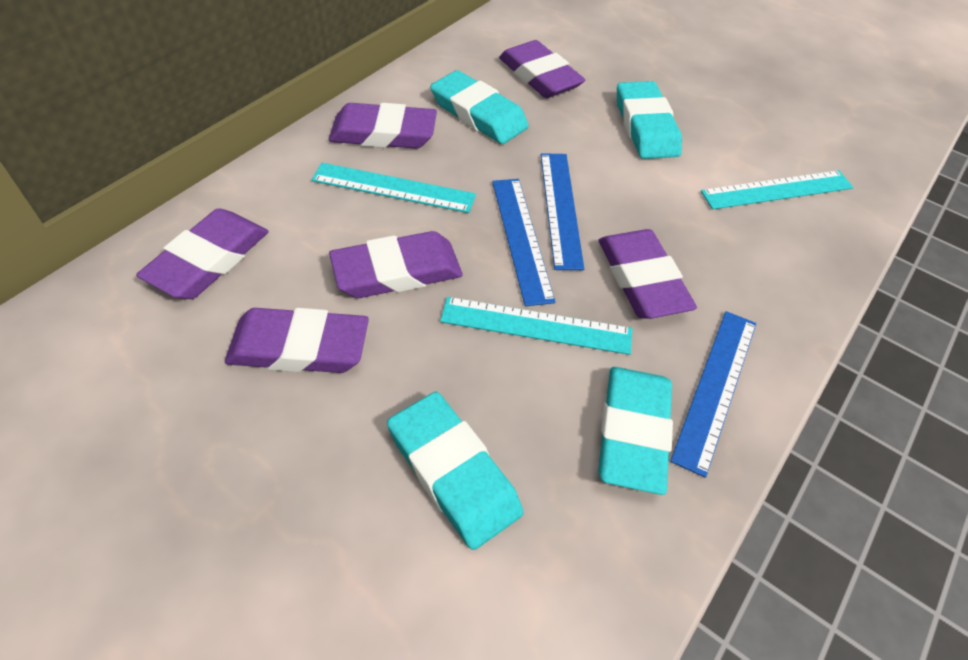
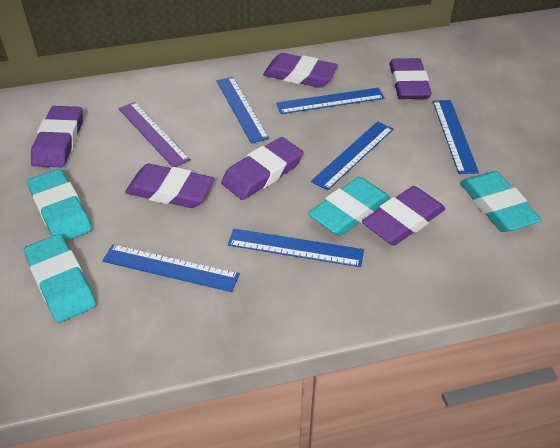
blue ruler: [492,179,555,306] [541,153,584,270] [670,311,756,478] = 3 -> [102,244,240,292] [216,77,269,144] [228,229,364,267] [276,88,385,114] [311,121,393,191] [433,100,479,174] = 6
purple ruler: none = 0 -> [118,102,191,167] = 1
turquoise ruler: [311,163,476,213] [440,297,632,355] [701,170,853,210] = 3 -> none = 0

